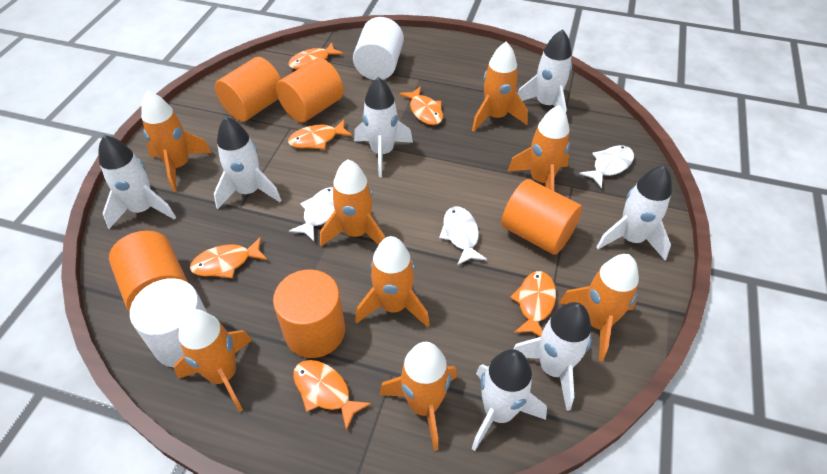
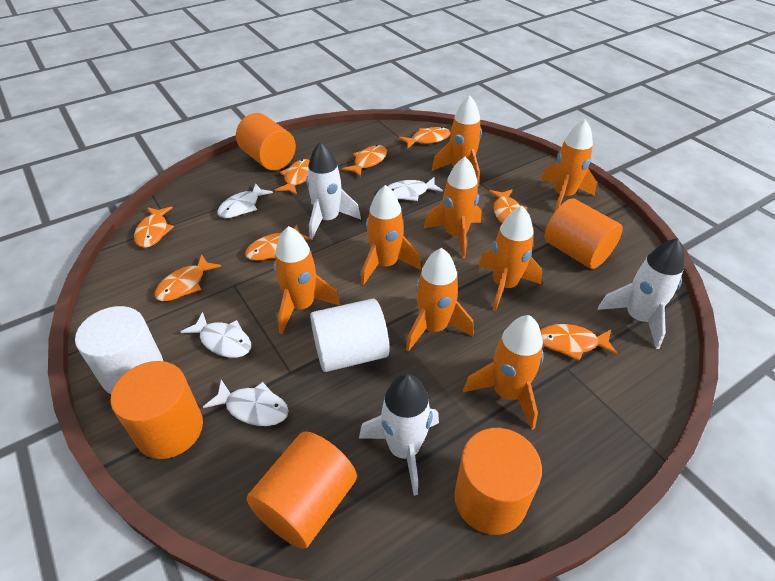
orange fish: [190,237,267,278] [288,42,343,69] [288,120,352,149] [293,360,371,431] [399,86,443,125] [510,271,556,337] = 6 -> [134,207,174,248] [155,254,221,301] [245,225,311,261] [275,159,310,195] [342,145,387,177] [398,127,450,149] [489,189,527,223] [540,324,618,361] = 8
white fish: [289,187,335,241] [439,206,487,265] [579,145,634,189] = 3 -> [181,312,251,358] [203,380,289,426] [218,183,273,218] [387,177,443,201] = 4
white rocket: [98,135,176,229] [214,117,282,209] [354,77,413,177] [472,349,547,451] [513,302,592,411] [518,29,572,113] [597,165,672,260] = 7 -> [306,141,361,240] [359,374,439,495] [598,238,684,349] = 3

